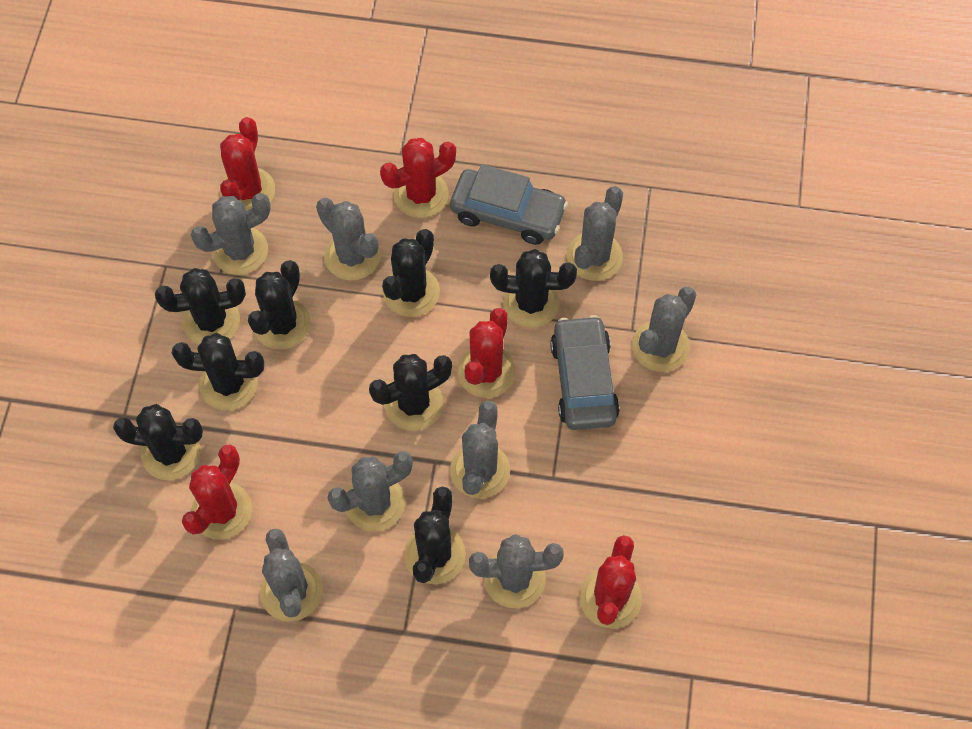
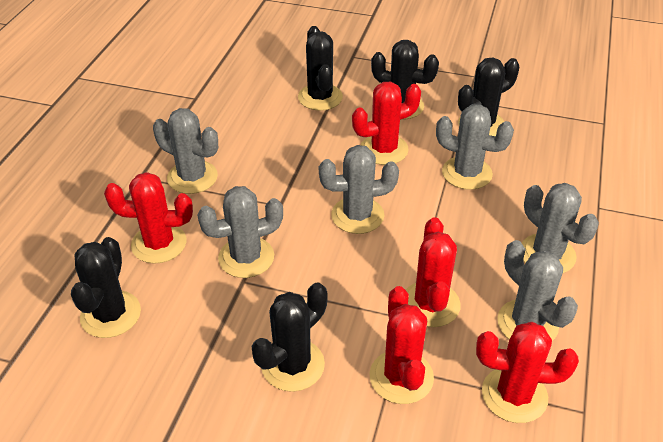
black cactus: [113,404,203,480] [155,268,246,344] [172,333,264,410] [248,260,311,349] [369,354,452,431] [382,229,440,317] [404,486,466,584] [490,249,577,328] = 8 -> [71,237,141,338] [251,283,327,392] [298,26,343,111] [371,40,439,120] [458,58,519,136] = 5
grey cactus: [191,193,271,275] [260,528,323,622] [316,198,381,281] [328,451,413,531] [450,401,510,499] [469,534,564,608] [567,186,623,281] [632,287,696,372] = 8 -> [153,108,218,194] [197,186,283,278] [319,145,399,234] [436,104,514,190] [497,240,578,341] [522,183,599,273] = 6
grey car: [450,164,568,245] [550,315,620,430] = 2 -> none = 0

